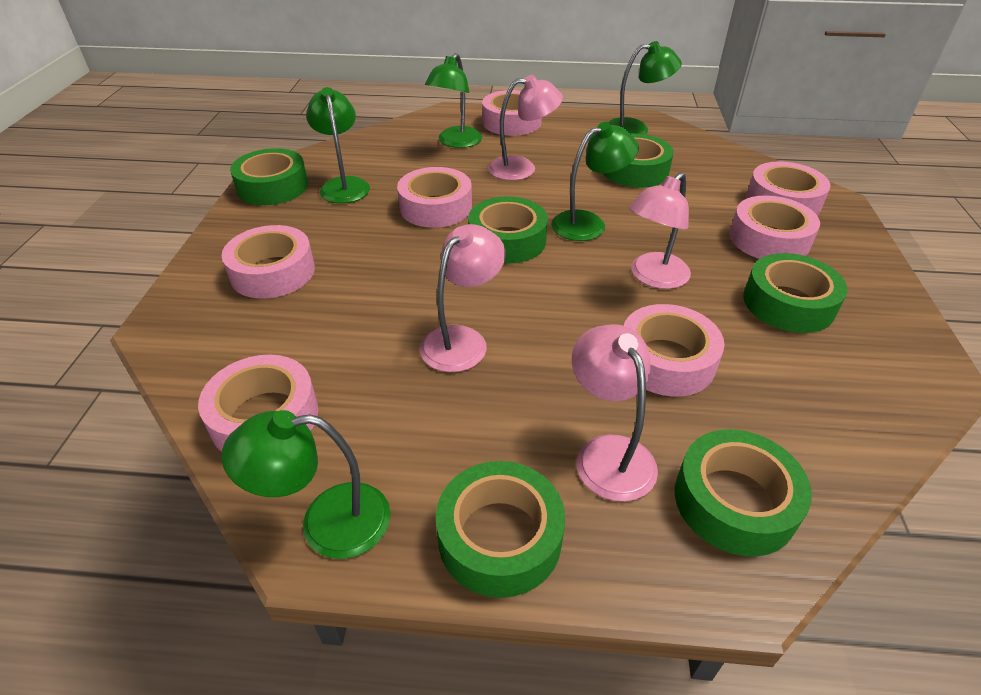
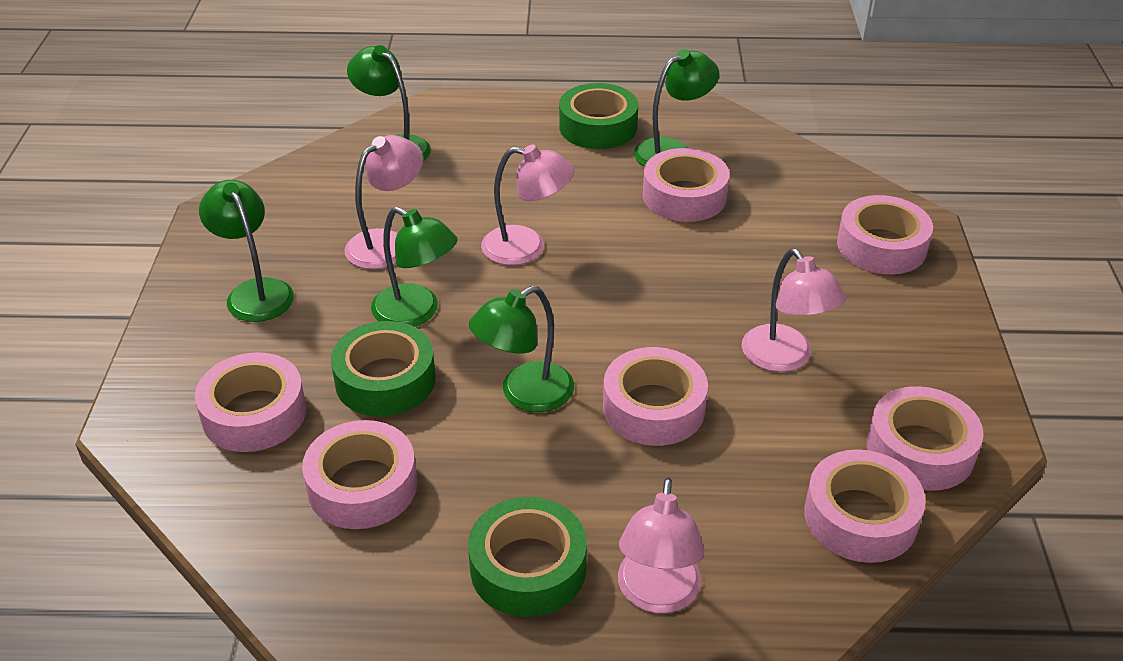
green tape: [230,148,308,205] [436,461,565,598] [468,196,548,264] [603,134,674,188] [675,429,812,556] [743,253,847,333] = 6 -> [331,321,436,416] [468,497,587,617] [559,83,638,149] = 3

